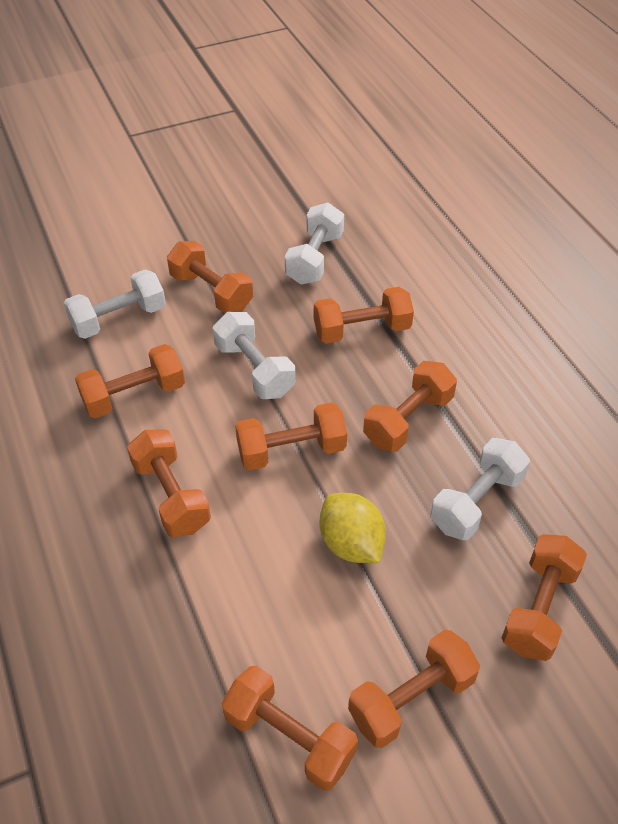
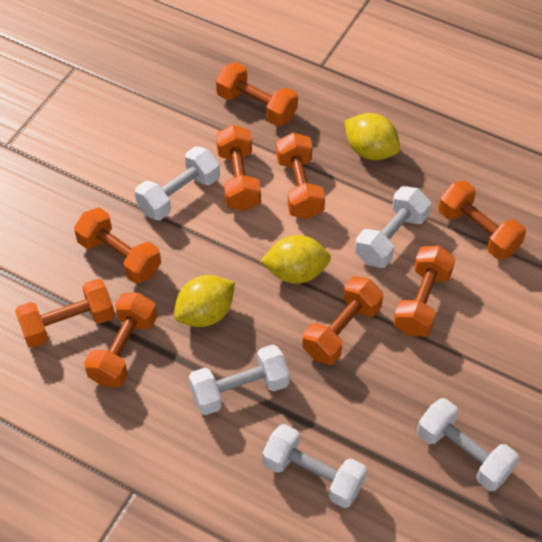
white dumbbell: [64,269,166,339] [213,312,295,399] [285,203,344,285] [431,438,530,540] = 4 -> [135,146,220,221] [189,344,290,415] [262,424,367,508] [355,186,431,268] [417,398,519,491] = 5
yellow lemon: [320,493,386,563] = 1 -> [174,275,235,327] [260,235,331,284] [345,113,400,160] = 3

